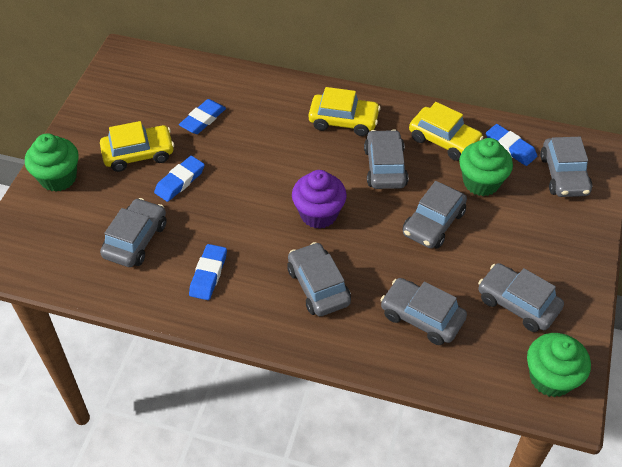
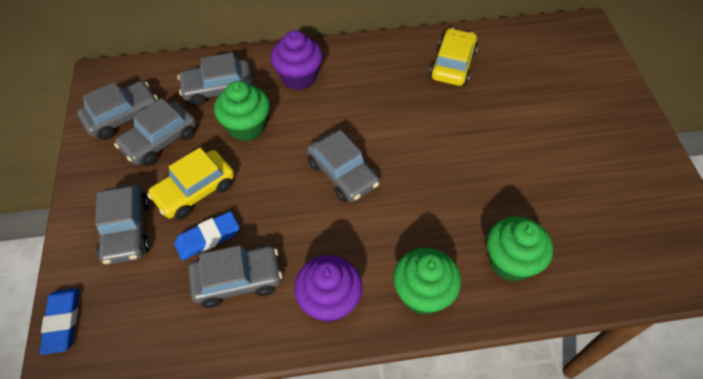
blue eraser: [154,156,205,202] [179,99,226,134] [189,244,227,300] [486,124,537,166] = 4 -> [39,288,79,355] [174,211,239,260] = 2
grey car: [100,198,167,267] [287,242,351,316] [364,129,408,189] [381,278,467,345] [403,181,467,249] [478,263,564,332] [540,137,592,197] = 7 -> [77,81,158,140] [95,184,150,265] [114,98,196,166] [177,53,253,106] [188,245,282,308] [307,130,380,202] = 6
purple cupcake: [292,170,347,229] = 1 -> [271,30,323,90] [294,255,362,323] = 2
yellow car: [100,121,174,172] [309,87,381,136] [409,102,484,161] = 3 -> [147,148,234,220] [429,28,478,86] = 2

